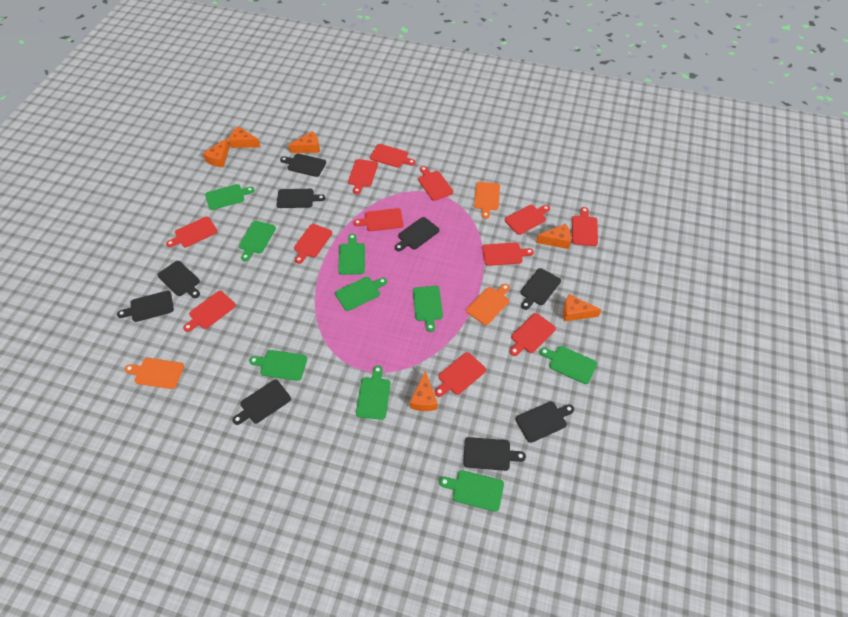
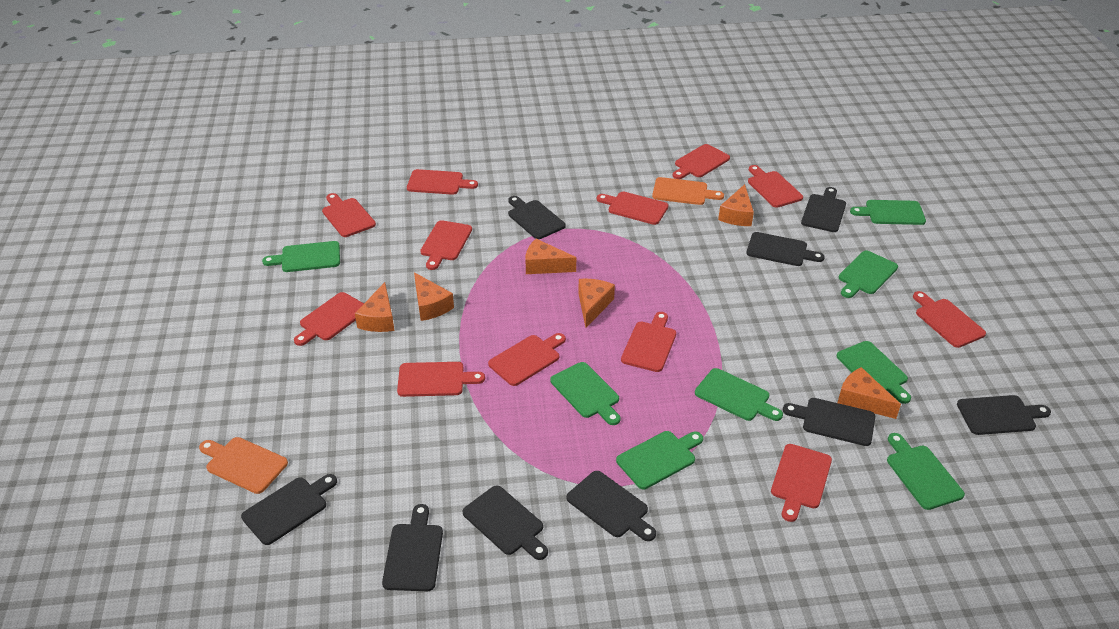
green cutting board: [205,184,254,210] [239,221,276,261] [249,350,307,381] [335,277,387,311] [338,234,365,275] [356,366,391,420] [413,286,443,332] [439,470,504,512] [540,346,597,384] = 9 -> [262,241,340,272] [550,362,620,425] [616,431,703,489] [695,368,783,421] [837,341,911,404] [839,251,898,298] [850,200,926,225] [887,433,965,510] = 8
orange cutting board: [125,358,184,389] [466,284,510,325] [474,182,500,219] = 3 -> [199,437,288,494] [652,177,724,205] = 2

